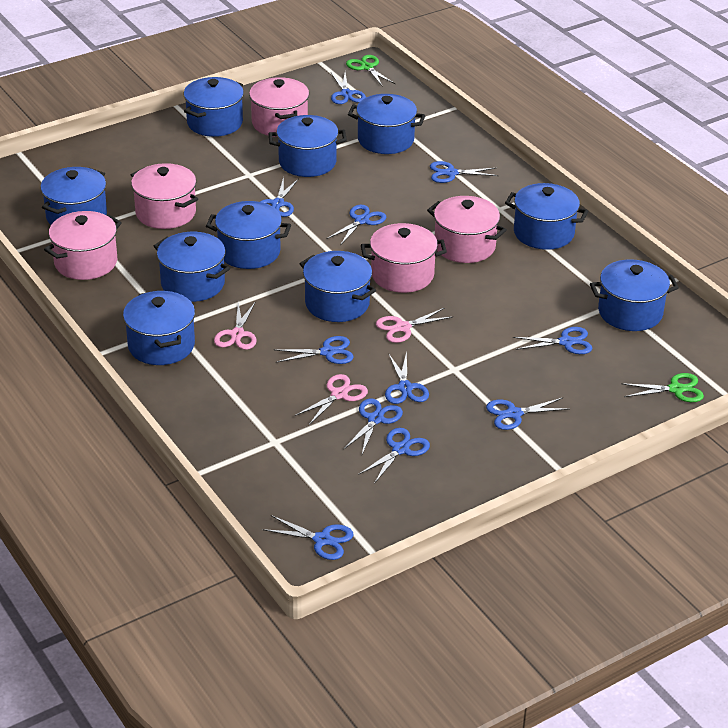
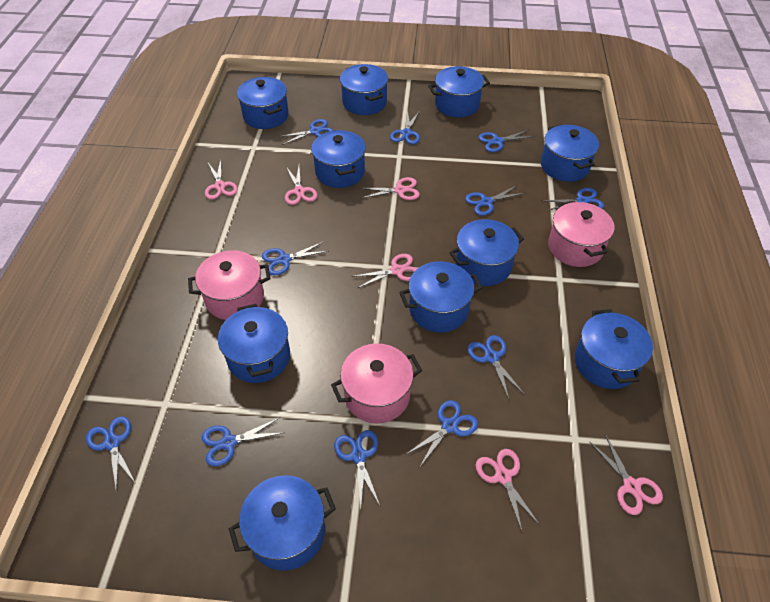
green scissors: [346,55,395,87] [621,373,704,402] = 2 -> none = 0
pink pot: [44,211,122,280] [131,163,198,229] [249,77,309,137] [361,223,447,293] [427,196,507,263] = 5 -> [188,250,271,320] [331,343,422,424] [548,201,614,267] = 3
pink scissors: [214,303,257,350] [295,374,368,425] [376,308,453,343] = 3 -> [205,159,238,200] [285,166,318,205] [352,254,417,288] [359,177,420,200] [476,449,540,531] [589,434,663,515] = 6

